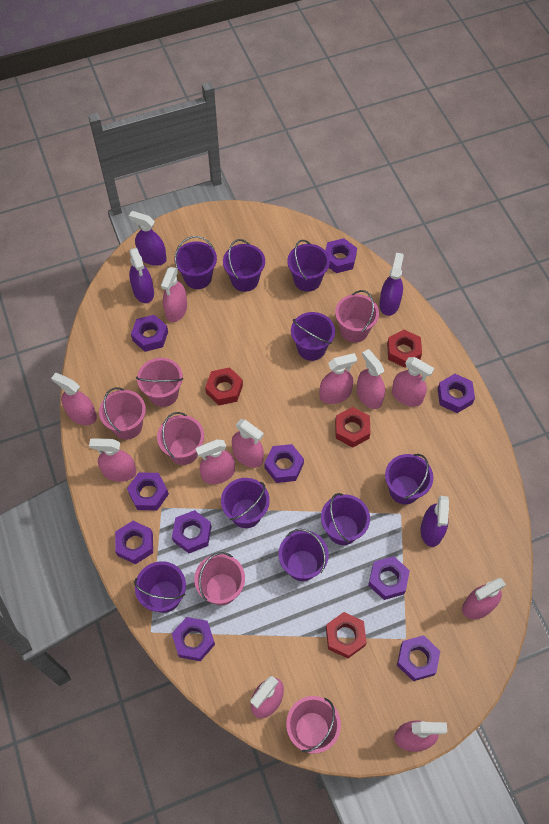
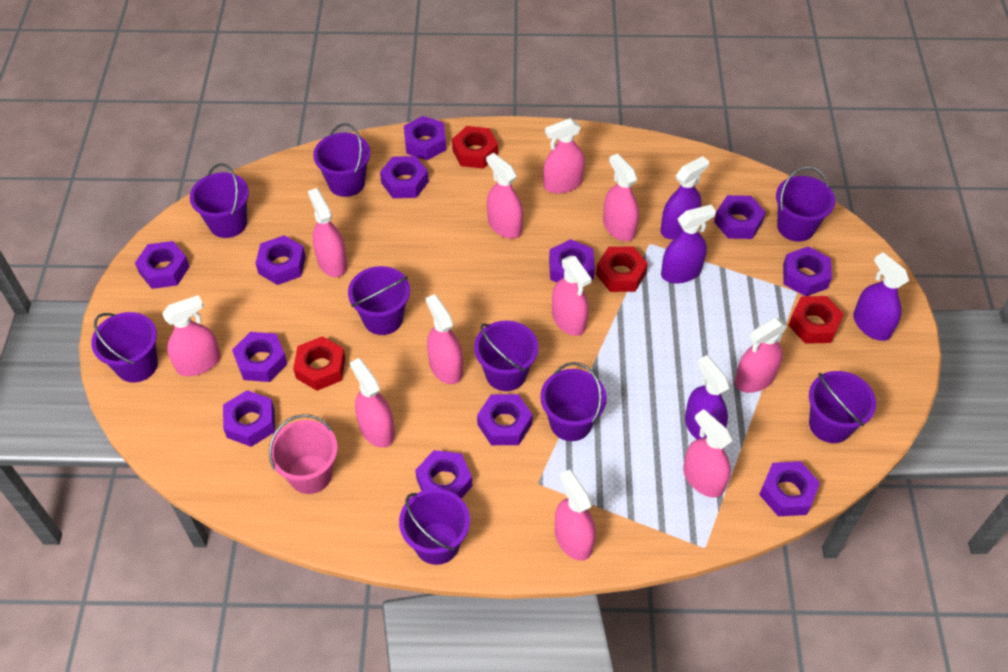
pink bucket: [99,387,146,440] [136,358,184,407] [157,412,204,465] [194,552,245,605] [286,696,341,753] [335,290,379,343] = 6 -> [269,414,338,494] = 1
purple nut: [115,521,153,564] [127,472,169,510] [131,315,168,352] [172,510,211,553] [172,617,215,661] [264,444,304,483] [325,238,357,273] [368,556,410,600] [397,635,440,681] [437,374,475,413] = 10 -> [135,241,190,289] [223,390,275,447] [232,332,287,382] [255,235,306,285] [380,156,429,198] [404,116,446,160] [415,450,472,499] [477,394,533,445] [549,239,595,282] [714,195,766,239] [759,461,820,516] [783,246,832,296] = 12

